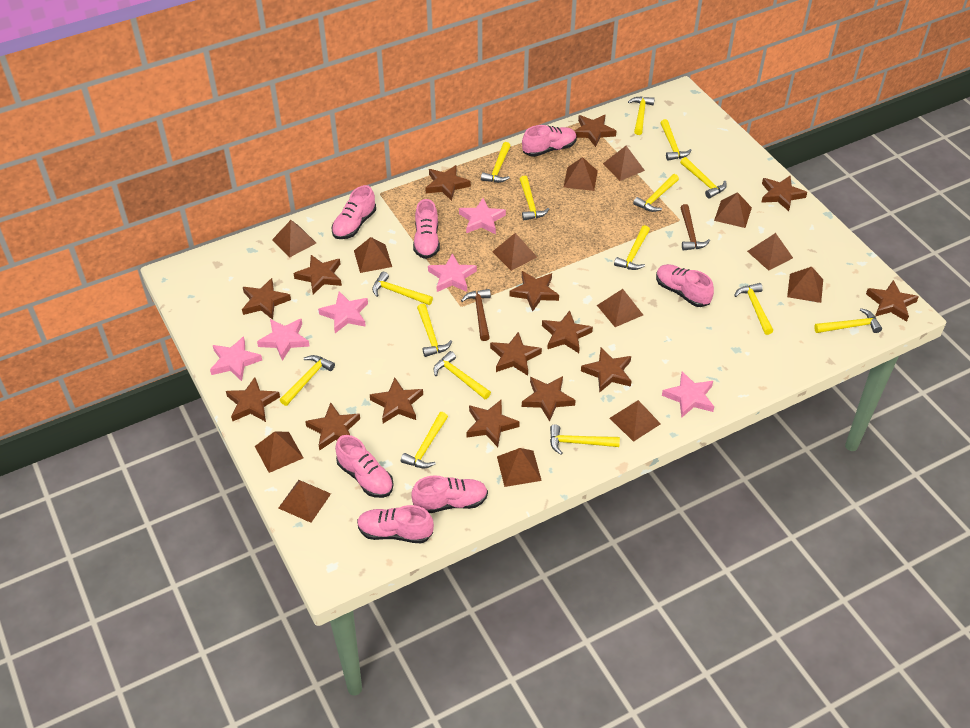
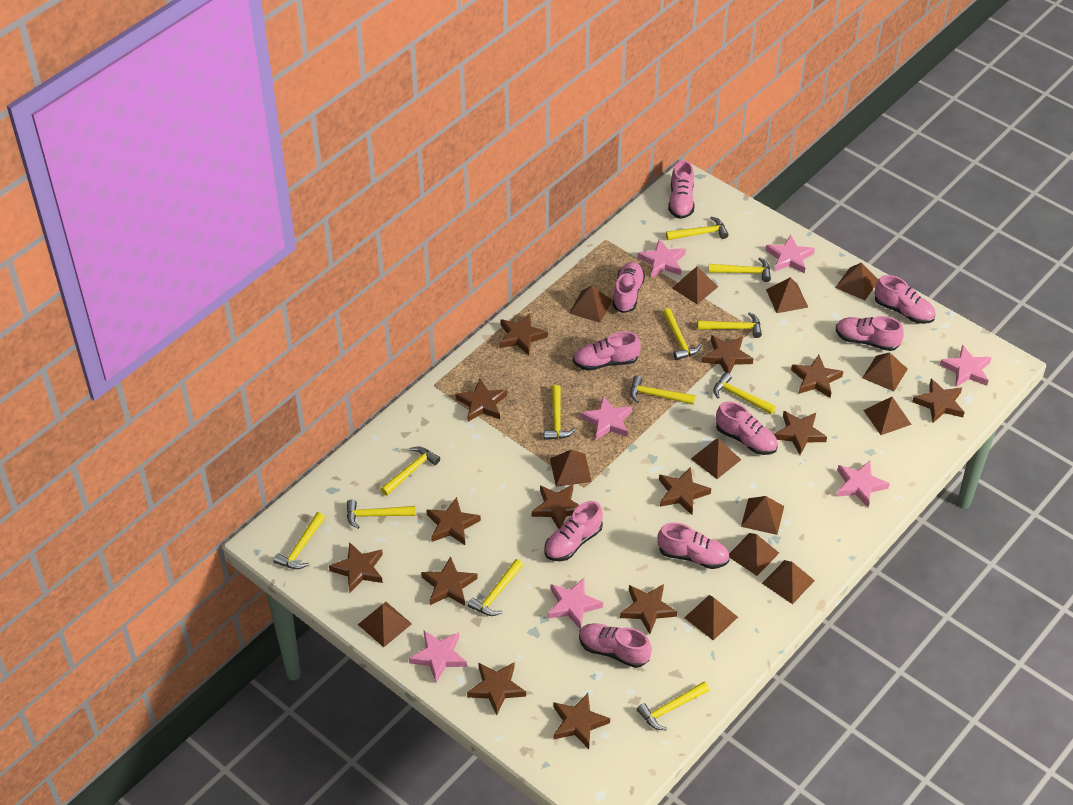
brown hammer: [461,289,491,341] [680,204,710,251] = 2 -> none = 0
brown star: [226,377,280,422] [242,278,291,320] [293,255,342,295] [305,403,360,451] [370,377,423,423] [426,165,471,201] [466,400,520,447] [490,332,542,376] [509,271,559,312] [522,376,576,422] [542,310,593,353] [574,115,617,147] [581,348,632,393] [761,175,807,211] [866,280,919,322] = 15 -> [329,542,383,593] [421,556,478,606] [426,497,481,545] [455,379,507,422] [467,662,526,715] [499,313,548,356] [531,484,579,529] [553,693,610,749] [620,584,677,634] [659,467,711,515] [702,335,753,374] [774,411,827,455] [791,355,843,398] [912,379,964,423] = 14
pink shoe: [331,185,376,239] [335,435,394,498] [357,505,434,544] [411,475,488,513] [413,199,440,259] [522,125,577,157] [656,264,714,307] = 7 -> [544,501,603,561] [573,331,641,371] [579,623,652,668] [612,262,645,313] [658,522,730,569] [668,160,695,219] [716,401,778,455] [836,316,904,351] [875,275,935,324] = 9
pink star: [210,336,262,381] [257,319,310,361] [318,291,368,333] [428,253,477,292] [459,198,506,234] [662,371,714,418] = 6 -> [409,631,467,682] [548,578,603,629] [580,396,632,441] [638,239,686,278] [765,234,815,274] [836,461,890,507] [940,345,992,387] = 7
yellow hammer: [280,355,335,406] [372,272,433,305] [401,412,448,468] [417,304,452,357] [434,351,491,399] [481,142,510,183] [520,176,549,220] [550,424,620,455] [614,225,650,270] [628,97,655,135] [633,174,679,212] [660,119,692,161] [680,157,727,198] [734,283,773,335] [814,308,882,333] = 15 -> [274,512,325,569] [347,499,416,529] [381,446,440,496] [468,559,523,616] [544,385,576,440] [630,376,695,405] [637,682,709,730] [662,308,702,360] [666,217,729,240] [697,312,762,338] [708,257,771,282] [713,372,776,415] = 12

